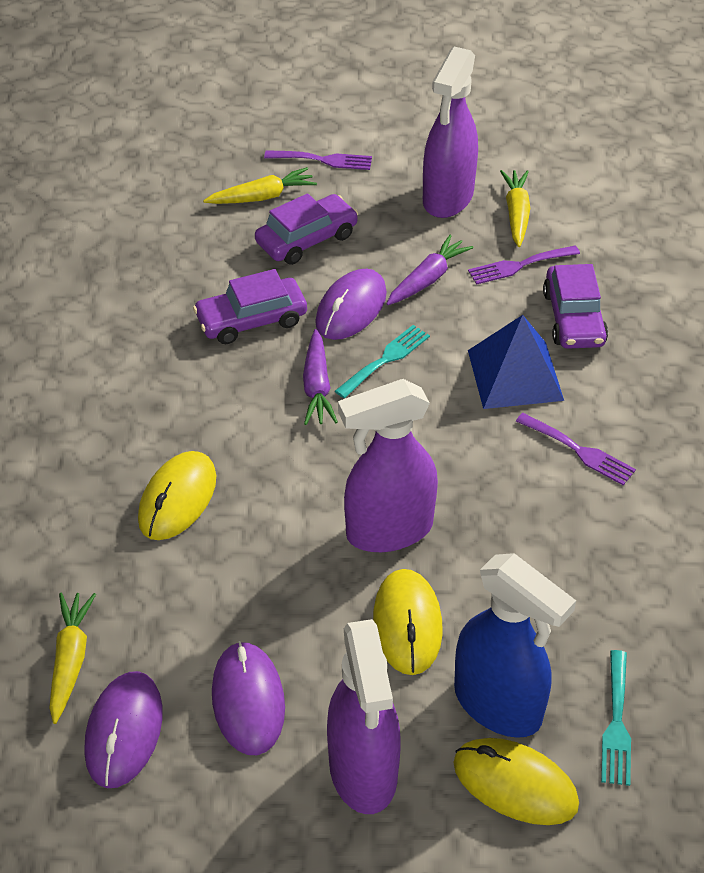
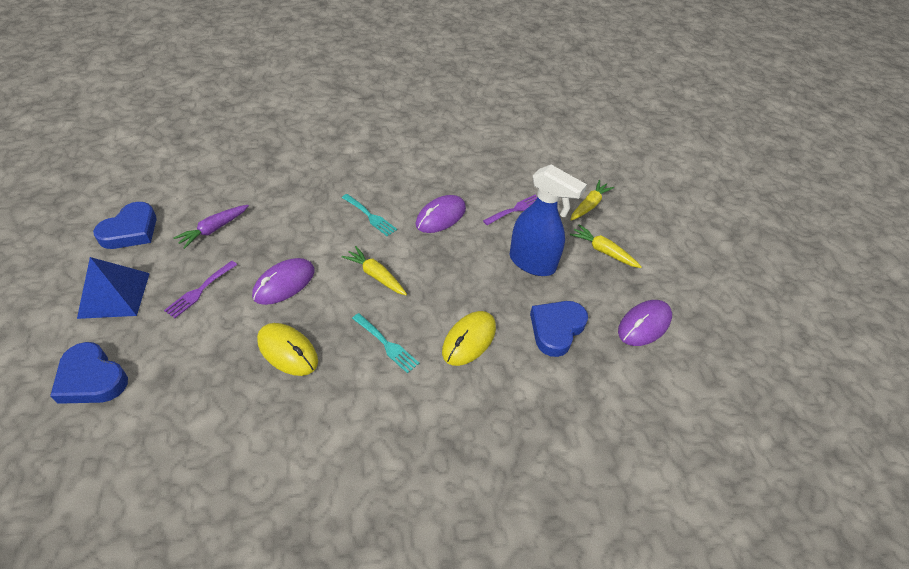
blue heart: none = 0 -> [50,342,128,404] [93,202,157,249] [530,301,588,357] = 3
purple car: [193,269,307,344] [255,193,358,265] [543,264,608,349] = 3 -> none = 0
purple carrot: [303,329,338,425] [386,235,474,305] = 2 -> [173,205,249,249] = 1
purple fork: [264,150,372,170] [468,245,580,285] [516,413,636,485] = 3 -> [164,261,237,318] [483,194,538,225] = 2
purple spray bottle: [327,619,401,814] [338,379,438,552] [423,46,478,218] = 3 -> none = 0
yellow mouse: [138,451,216,540] [373,569,443,675] [453,738,579,825] = 3 -> [257,323,318,376] [442,311,496,366] = 2

